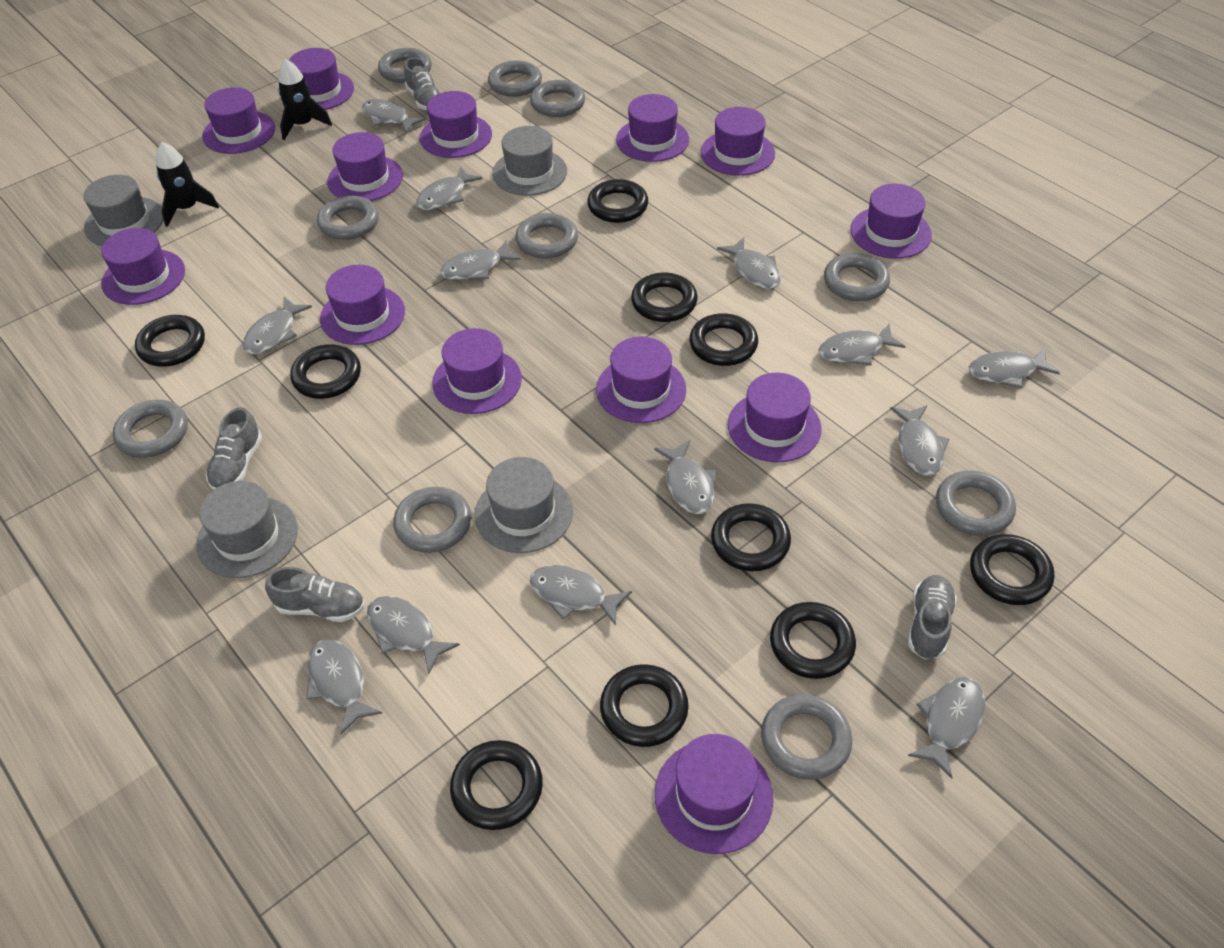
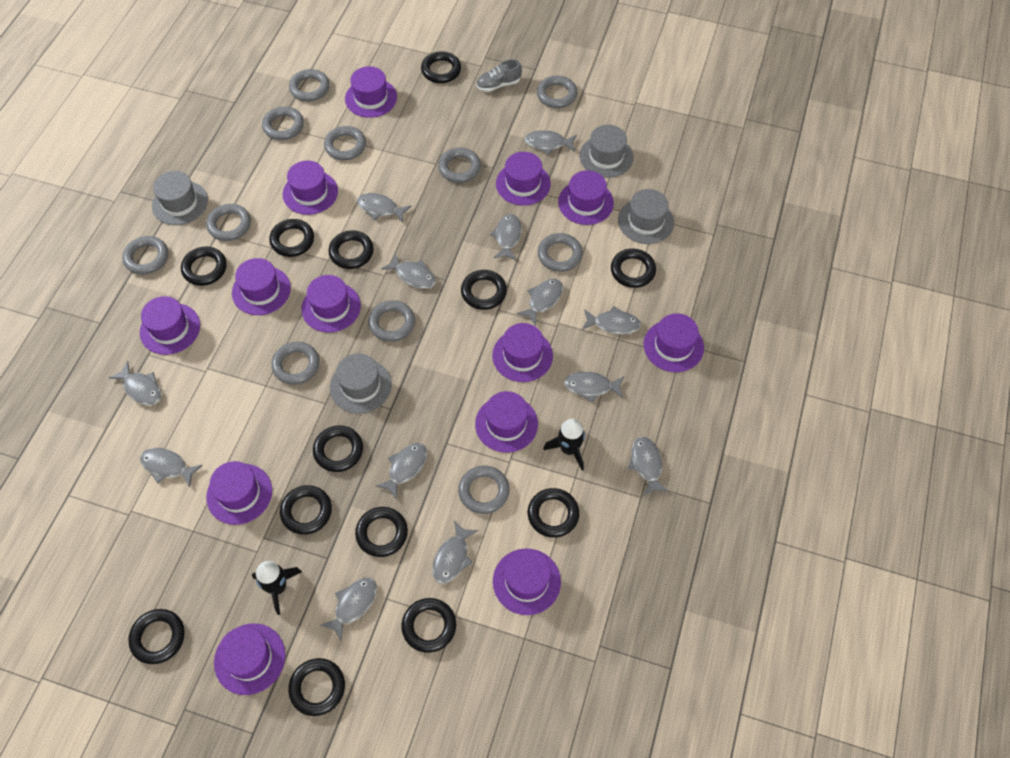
black ring: [135,315,205,367] [290,345,361,399] [450,740,543,830] [587,179,648,223] [600,664,689,747] [631,272,698,322] [689,313,758,366] [711,503,791,571] [770,602,856,679] [970,534,1054,605] = 10 -> [128,609,185,664] [181,246,227,286] [269,219,314,257] [280,485,332,535] [288,658,345,716] [313,425,363,472] [328,230,374,269] [355,507,408,557] [402,598,456,653] [421,51,461,83] [461,270,507,310] [528,488,579,538] [611,249,656,288] = 13
grey ring: [113,400,188,458] [317,196,379,240] [378,48,432,83] [393,487,471,553] [488,60,542,97] [515,213,578,259] [530,80,585,117] [761,694,852,780] [824,253,890,301] [936,470,1016,536] = 10 -> [122,236,168,275] [206,204,251,241] [262,106,304,140] [271,342,320,385] [289,69,330,102] [324,126,366,161] [368,300,415,342] [438,148,481,183] [458,466,510,514] [537,76,578,108] [538,233,583,272] = 11
grey shoe: [206,407,262,490] [265,567,364,622] [404,57,440,110] [908,575,957,659] = 4 -> [476,59,522,92] = 1

